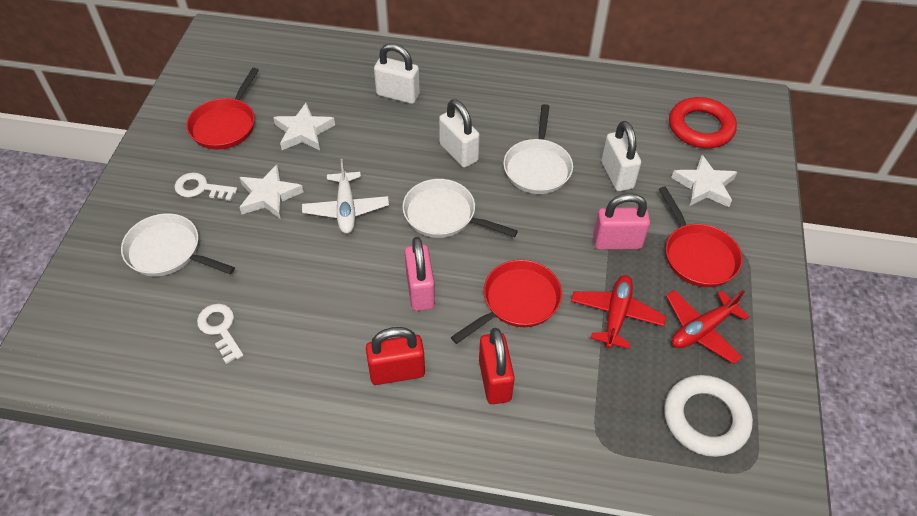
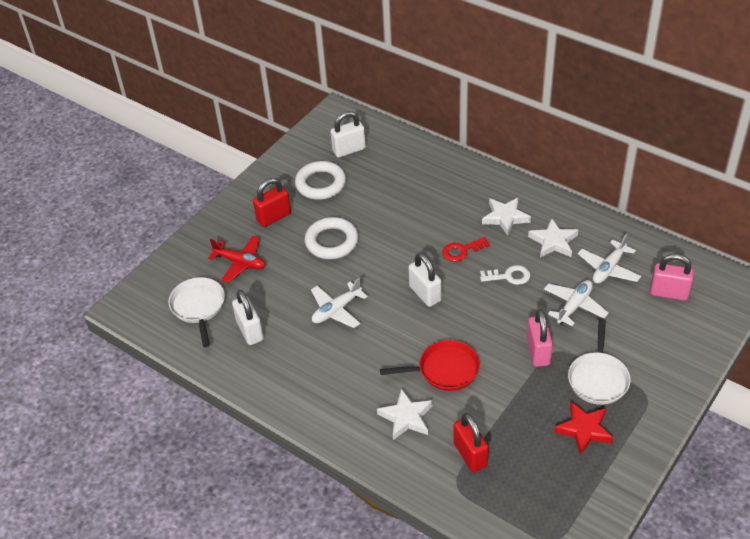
red key: none = 0 -> [443,237,490,262] = 1
red pan: [186,68,259,150] [451,260,562,344] [658,186,743,287] = 3 -> [380,340,480,391] = 1
red plane: [571,275,666,349] [666,290,749,364] = 2 -> [208,236,266,283] = 1
red ring: [669,97,737,148] = 1 -> none = 0
red star: none = 0 -> [554,402,613,455] = 1
white key: [175,172,237,201] [197,304,244,364] = 2 -> [480,265,530,285] = 1
white pan: [121,213,235,276] [402,179,518,238] [503,104,573,194] = 3 -> [168,277,225,347] [568,319,631,405] = 2
white plane: [302,159,389,234] = 1 -> [311,278,368,328] [544,280,609,326] [578,233,641,284] = 3
white ring: [664,375,753,457] = 1 -> [295,161,346,200] [305,217,359,259] = 2

